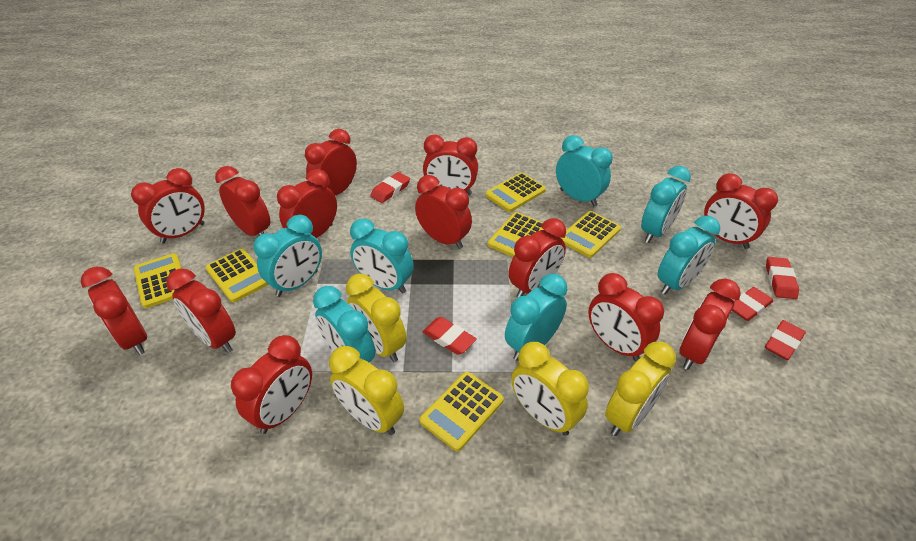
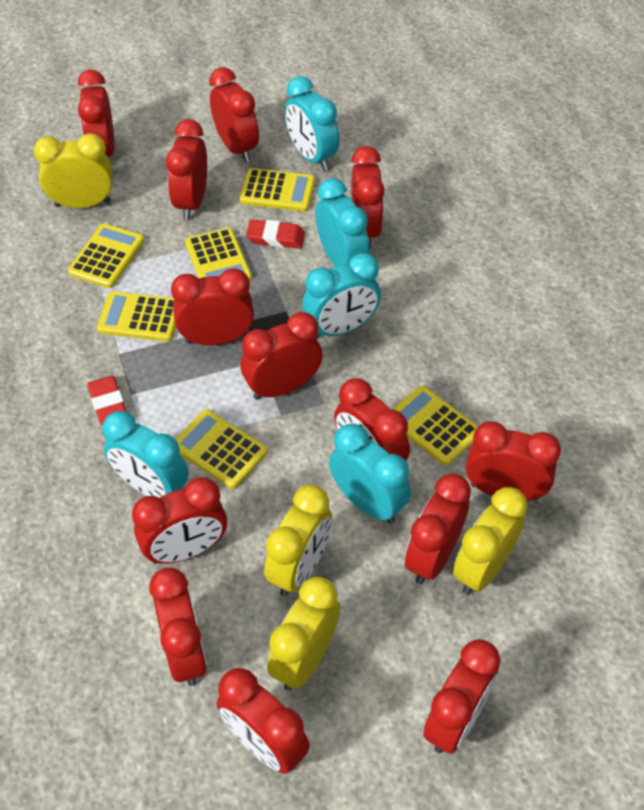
red eraser: [370,172,410,203] [422,317,477,355] [732,287,773,321] [765,320,806,360] [766,257,799,299] = 5 -> [87,376,126,425] [246,220,305,249] = 2
turquoise clock: [253,215,322,297] [313,286,376,362] [350,219,414,294] [505,274,567,361] [556,135,613,206] [641,166,691,243] [658,216,720,295] = 7 -> [102,411,189,498] [285,76,340,171] [302,253,381,339] [315,178,369,266] [329,424,411,524] = 5

